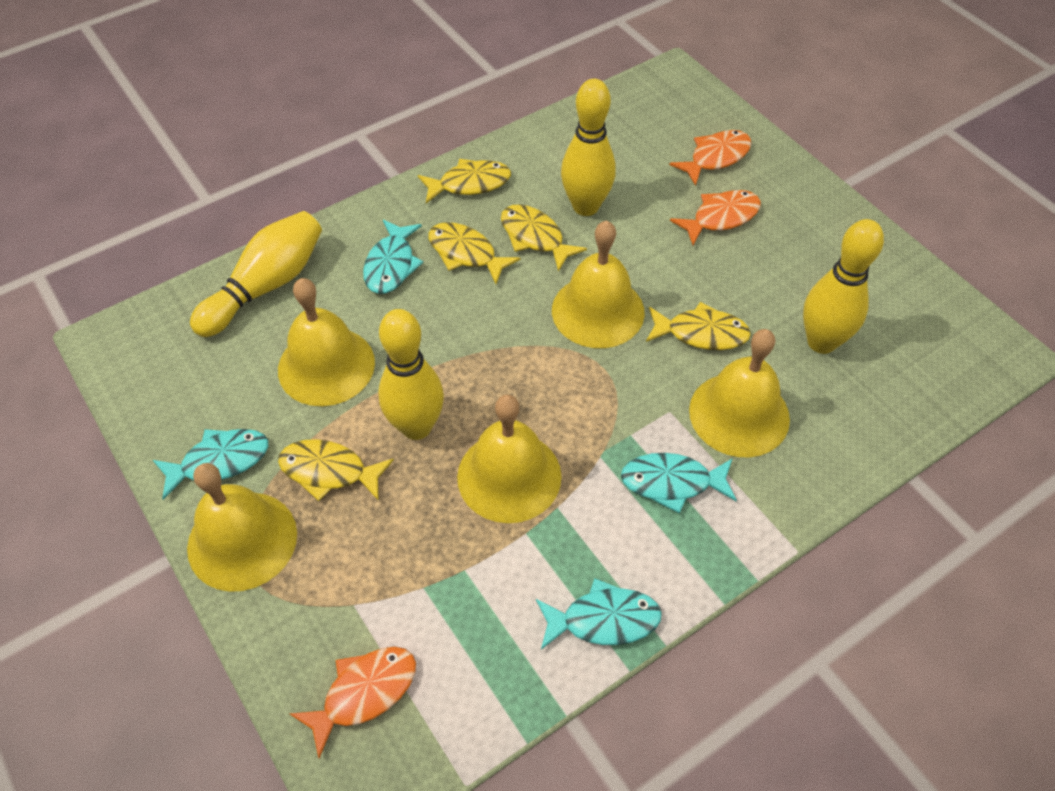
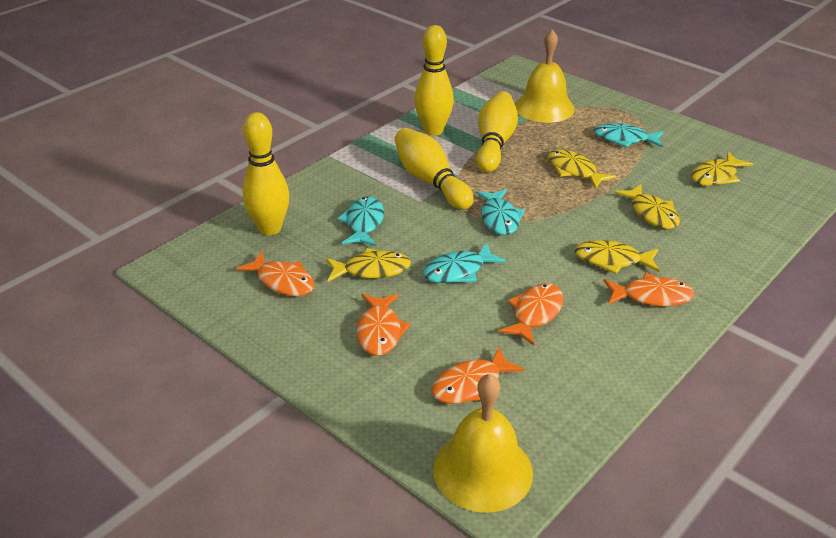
orange fish: [290,647,416,758] [669,130,751,186] [670,190,761,245] = 3 -> [236,251,314,296] [357,294,410,356] [432,347,525,404] [499,283,564,345] [604,273,695,306] = 5
yellow bell: [187,463,297,592] [278,278,375,406] [457,394,562,523] [552,220,645,348] [689,329,790,457] = 5 -> [433,374,533,513] [515,29,575,123] = 2

